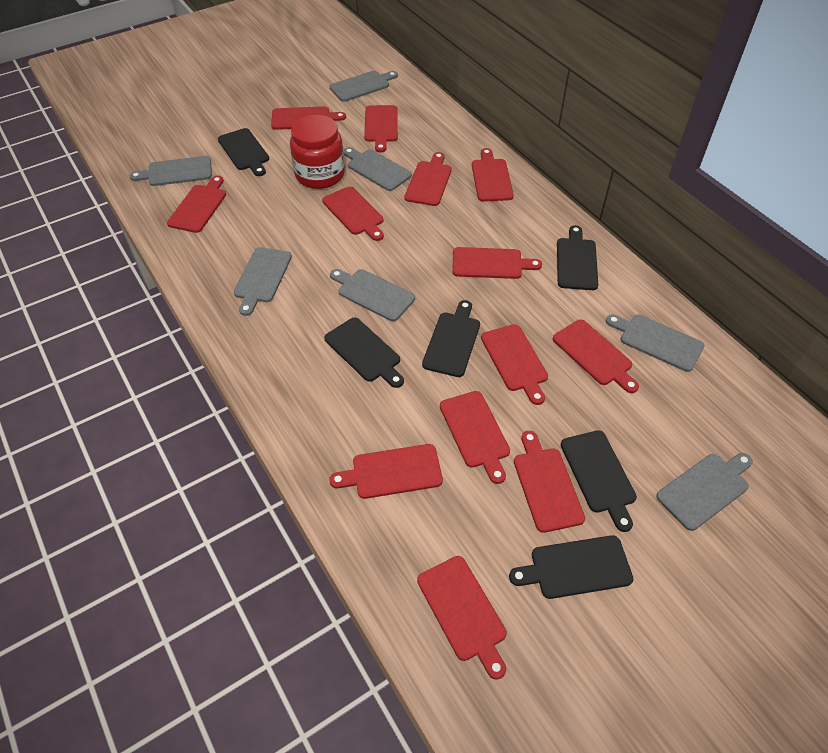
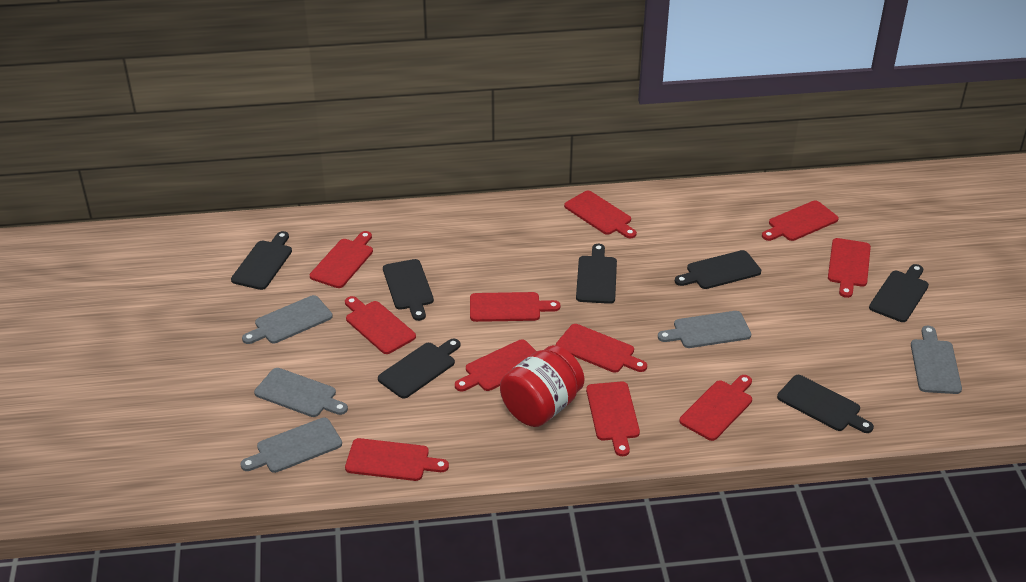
black cutting board: [218,128,269,176] [324,318,404,388] [422,300,480,377] [509,535,633,599] [557,225,598,290] [561,430,637,532] = 6 -> [231,231,292,290] [378,338,461,398] [383,259,434,321] [576,244,617,304] [675,250,761,289] [777,375,874,433] [869,264,929,322] = 7
grey cutting board: [130,156,212,186] [234,247,292,316] [330,71,398,102] [330,269,415,321] [343,147,412,191] [606,314,705,372] [656,453,753,531] = 7 -> [240,418,342,473] [242,295,333,344] [254,368,348,417] [658,311,751,348] [911,326,962,394] = 5
red cutting board: [167,176,226,233] [271,106,346,130] [322,186,384,241] [329,444,443,499] [364,105,398,152] [404,152,452,206] [417,556,507,680] [440,391,510,484] [452,247,542,279] [472,148,514,202] [481,324,548,405] [514,431,585,533] [553,320,639,393] = 13 -> [310,231,373,288] [345,296,416,354] [345,438,449,481] [455,340,536,391] [470,292,560,322] [556,324,647,373] [564,191,637,238] [586,382,640,456] [679,375,752,441] [762,200,839,241] [828,238,871,298] = 11

